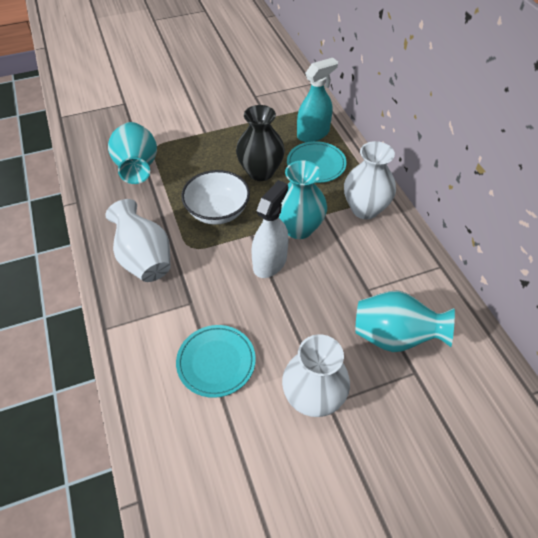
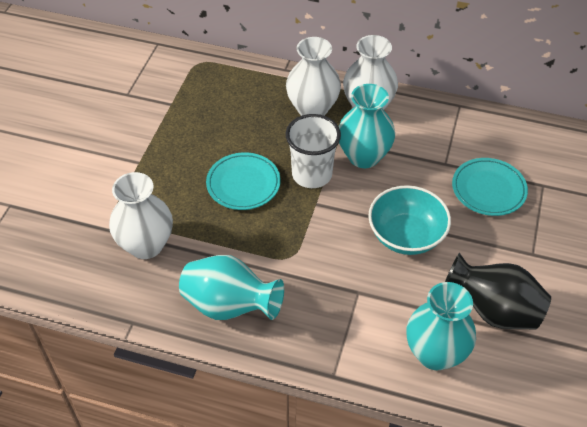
turquoise bowl: none = 0 -> [368,185,451,255] = 1
turquoise spray bottle: [297,58,338,142] = 1 -> none = 0
white bowl: [181,170,250,225] = 1 -> none = 0
white cup: none = 0 -> [286,114,341,188] = 1
white spray bottle: [252,180,289,278] = 1 -> none = 0

